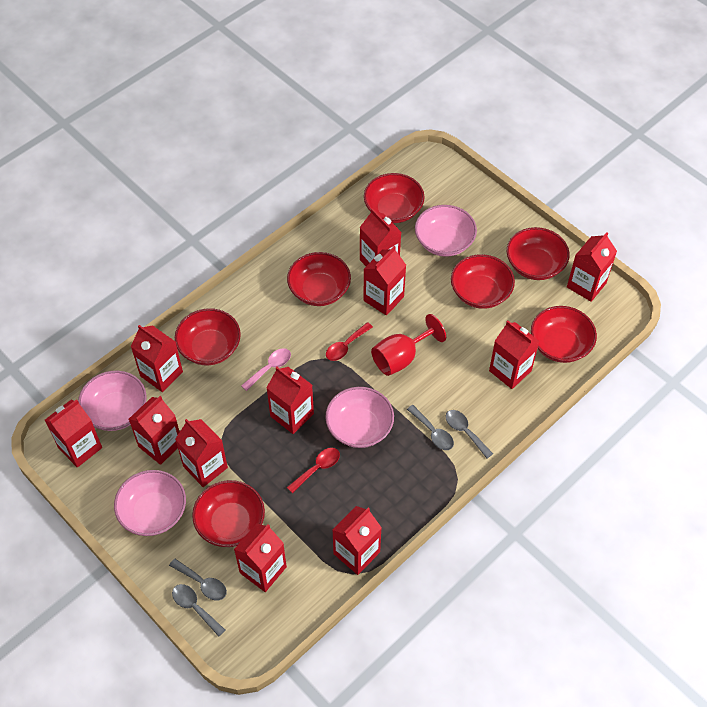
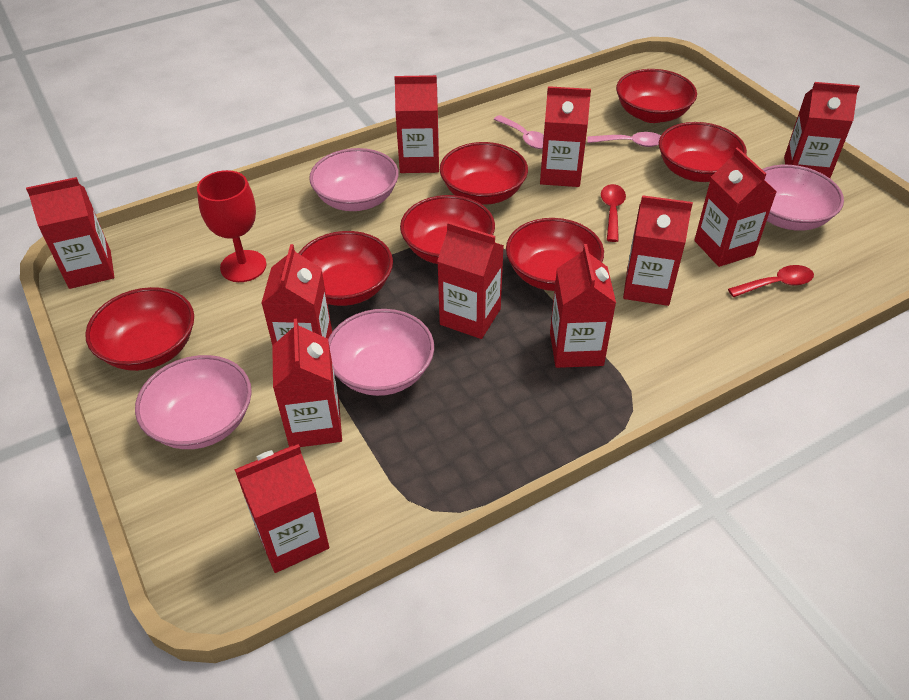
grey spoon: [169,559,227,601] [172,584,225,637] [407,405,454,450] [445,410,493,458] = 4 -> none = 0
pink spoon: [241,348,291,391] = 1 -> [494,115,544,149] [587,132,661,147] = 2

